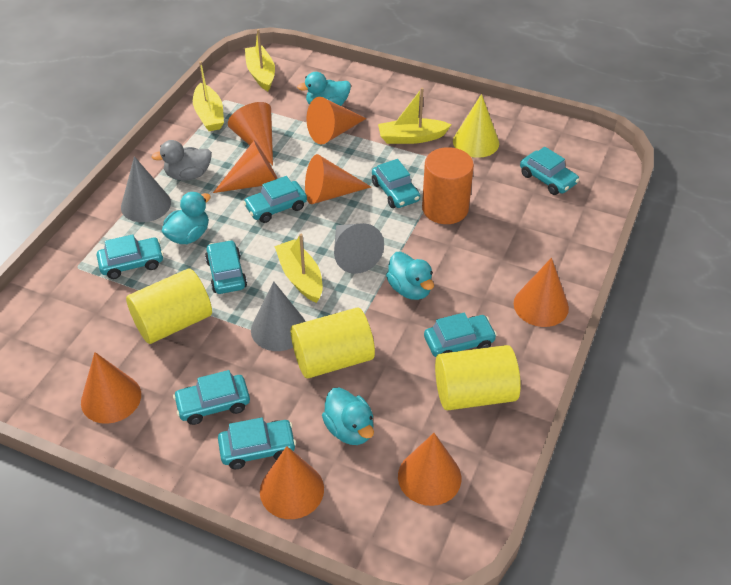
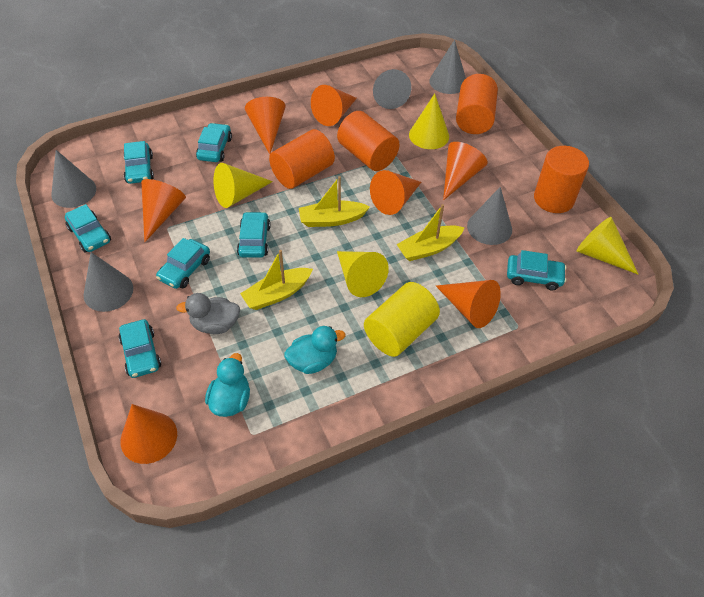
grey cone: [121,156,171,222] [251,281,306,351] [334,223,384,274] = 3 -> [51,150,96,208] [84,252,133,312] [373,69,411,109] [429,40,466,94] [467,187,512,245] = 5
orange cone: [81,352,141,424] [213,140,278,193] [228,102,273,165] [260,446,324,519] [305,154,371,204] [307,97,366,144] [398,433,461,506] [514,258,569,327] = 8 -> [120,404,177,464] [141,179,186,242] [245,97,286,154] [311,85,357,126] [370,170,421,215] [436,280,501,328] [443,142,488,200] = 7
orange cylinder: [422,147,474,224] = 1 -> [269,129,335,189] [337,111,400,171] [456,74,498,134] [534,146,589,213] = 4
turquoise car: [97,234,164,279] [173,370,250,425] [205,240,247,294] [218,418,296,470] [243,176,307,223] [372,159,420,208] [424,313,497,357] [520,147,579,195] = 8 -> [65,204,111,252] [119,319,161,378] [123,141,154,184] [156,238,210,289] [196,123,232,162] [237,212,271,258] [507,250,567,291] = 7
turquoise duck: [162,192,211,244] [297,72,351,106] [322,387,374,445] [386,252,434,300] = 4 -> [205,353,250,417] [284,326,346,374] = 2
yellow boat: [193,61,224,131] [245,29,275,91] [274,234,323,303] [378,88,451,144] = 4 -> [240,250,313,310] [299,176,370,227] [396,204,465,261] = 3
yellow cone: [453,94,499,158] = 1 -> [214,163,273,208] [337,251,389,297] [409,93,449,149] [577,217,638,274] = 4
yellow cylinder: [126,269,212,344] [291,307,375,378] [435,345,521,411] = 3 -> [364,282,440,357] = 1

